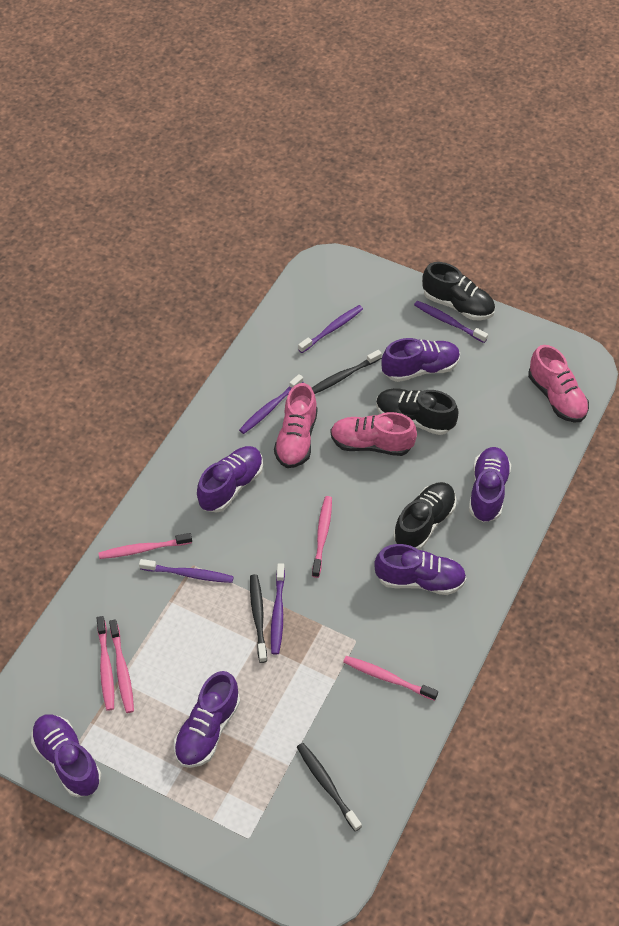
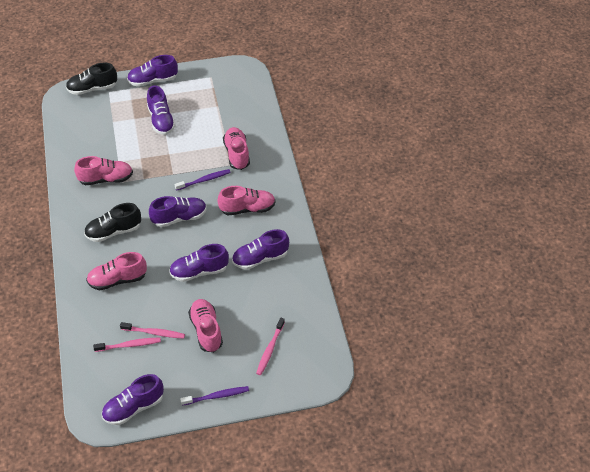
black shoe: [376,388,458,435] [393,482,456,550] [422,262,495,320] = 3 -> [66,63,117,95] [84,203,141,242] = 2
black toothbrush: [250,574,267,663] [297,743,362,832] [312,350,382,394] = 3 -> none = 0
pink shoe: [274,383,318,468] [331,412,417,456] [528,345,589,423] = 3 -> [74,156,133,185] [86,252,147,291] [188,299,223,352] [218,186,276,215] [223,127,250,170] = 5
pink toothbrush: [97,616,114,711] [99,533,192,559] [109,619,134,713] [312,496,332,578] [343,656,438,701] = 5 -> [93,338,161,352] [120,322,185,339] [256,317,285,375] = 3
purple toothbrush: [139,559,234,583] [239,374,303,434] [271,563,285,655] [298,305,363,353] [414,301,488,343] = 5 -> [175,169,231,191] [180,386,249,406] = 2

